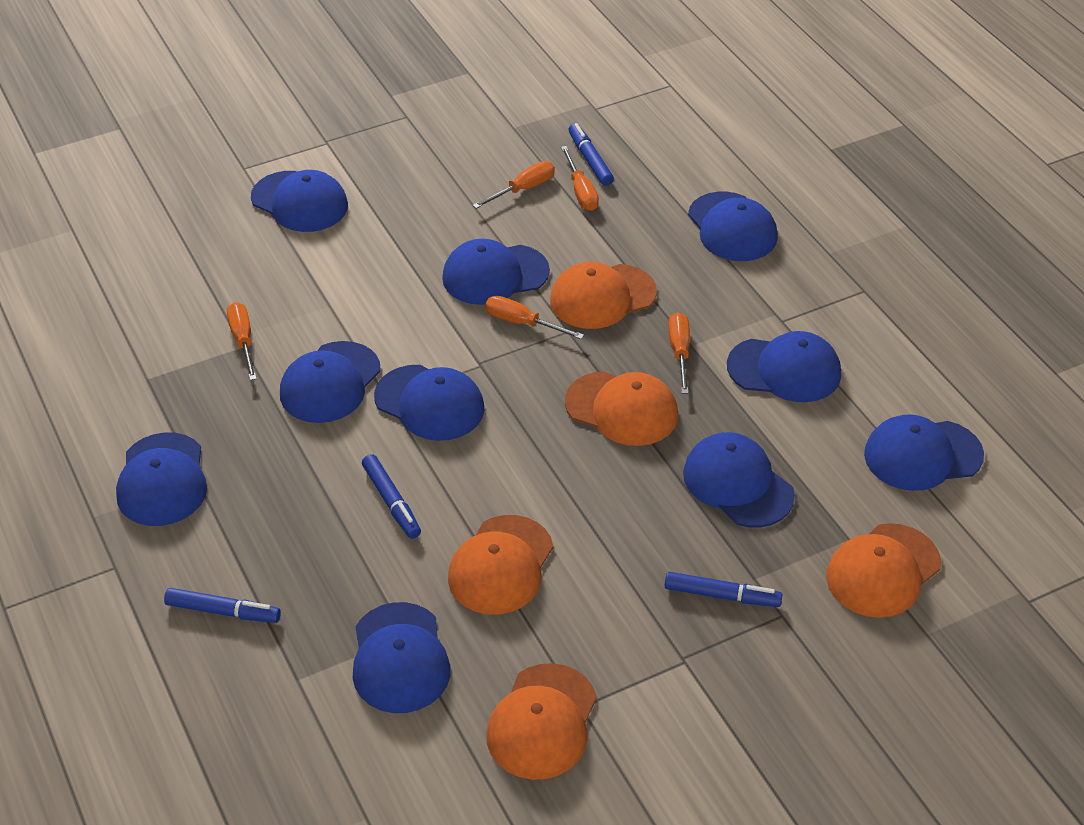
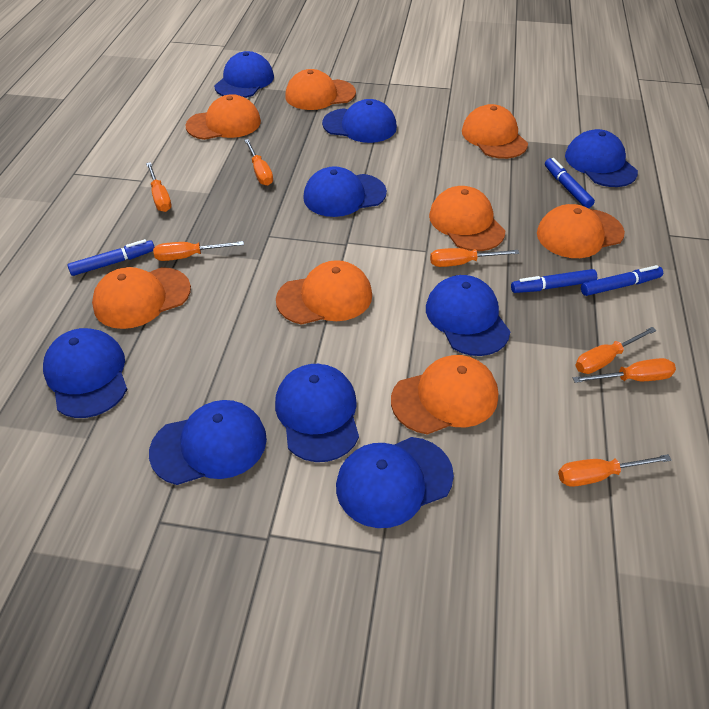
blue cap: [116,432,207,526] [251,170,348,232] [280,341,381,423] [353,602,451,713] [374,365,484,441] [442,239,550,305] [683,432,795,527] [688,192,778,261] [727,331,841,402] [864,414,984,491] = 10 -> [43,328,127,418] [149,400,267,485] [214,51,274,98] [275,364,359,462] [303,166,387,217] [322,99,397,143] [336,437,454,528] [426,275,511,356] [565,129,638,187] = 9
orange cap: [448,515,553,615] [486,663,597,780] [550,262,657,329] [565,371,678,446] [826,523,941,618] = 5 -> [92,267,191,329] [186,94,261,140] [276,260,372,325] [285,69,356,110] [391,355,498,435] [429,186,505,251] [462,104,528,159] [537,204,625,258] = 8
orange screwdriver: [227,302,257,380] [473,161,555,209] [485,296,584,339] [561,146,599,211] [668,312,690,394] = 5 -> [146,162,172,212] [153,241,244,261] [244,139,273,186] [430,248,519,267] [558,454,671,487] [573,358,676,383] [575,327,657,374] = 7

